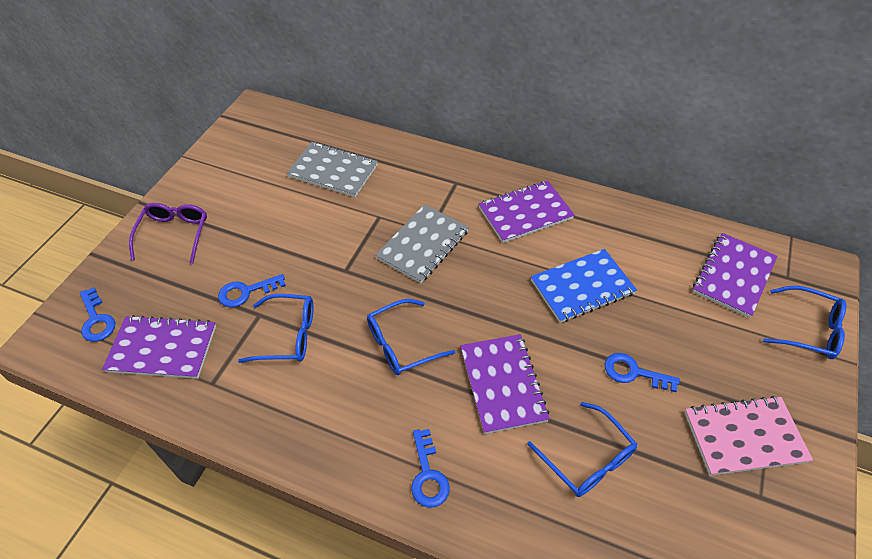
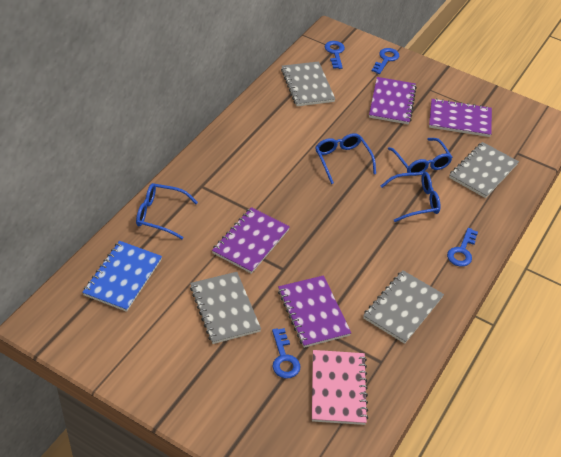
grey notebook: [287,142,378,197] [375,204,469,283] = 2 -> [190,272,261,344] [281,62,335,106] [363,270,444,344] [449,142,519,198] = 4
purple glasses: [129,203,207,264] = 1 -> none = 0

